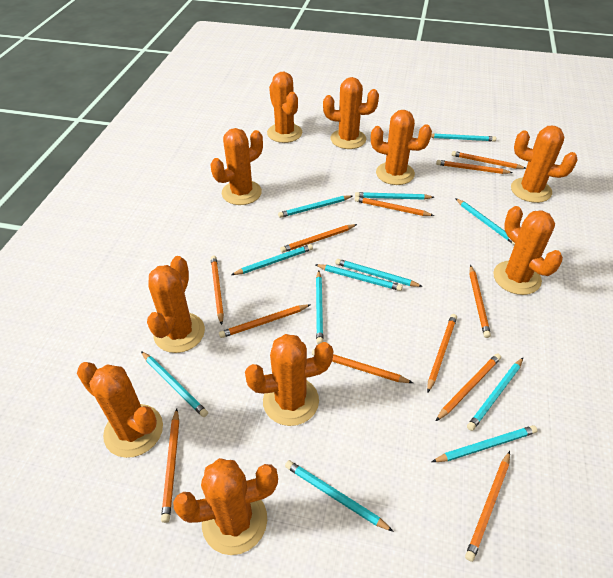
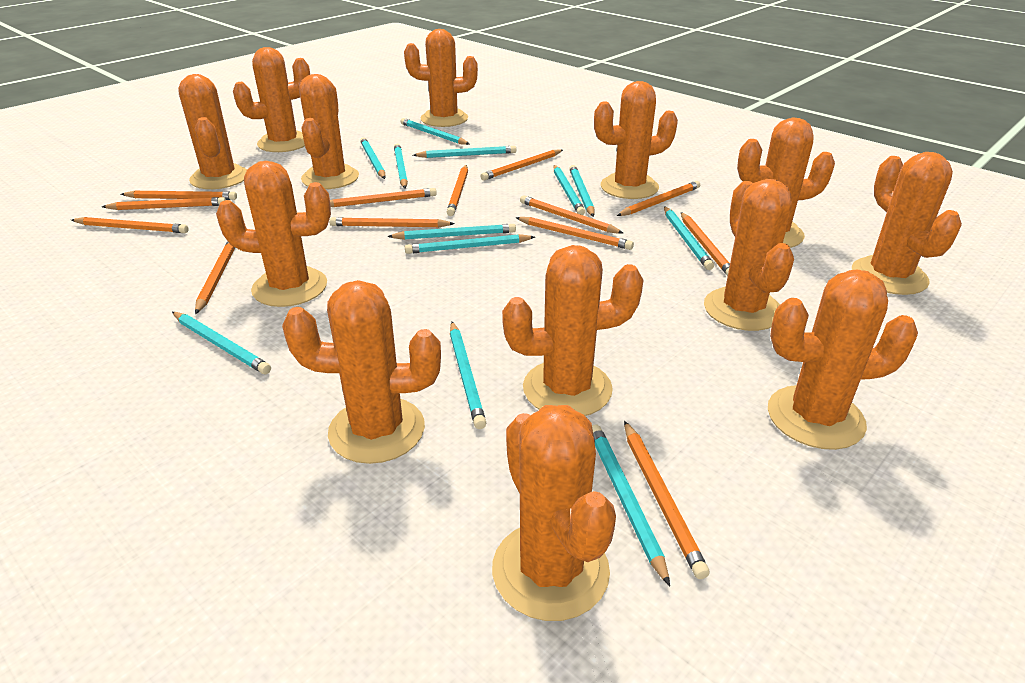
orange cactus: [77,362,163,458] [147,256,205,353] [173,458,278,555] [211,128,263,205] [245,334,333,426] [267,72,302,143] [323,77,379,149] [371,110,432,185] [493,206,563,295] [511,126,578,203] = 10 -> [178,74,247,189] [216,161,331,307] [233,47,310,152] [282,280,441,464] [299,74,359,189] [404,29,478,127] [492,405,616,621] [502,245,644,416] [594,81,678,199] [704,179,794,331] [737,118,835,248] [768,270,918,450] [852,152,962,295] = 13
orange pencil: [161,408,179,523] [211,255,224,325] [219,304,311,338] [280,224,357,253] [312,349,413,383] [355,196,434,216] [427,314,457,393] [436,160,513,174] [436,354,501,421] [451,151,526,169] [465,451,510,562] [469,265,491,338] = 12 -> [72,217,189,233] [102,197,226,210] [121,190,237,200] [195,241,235,314] [329,217,455,228] [330,188,437,207] [447,165,468,216] [480,149,563,181] [515,217,634,250] [520,195,623,234] [616,181,700,216] [624,421,710,579] [681,212,730,276] = 13

